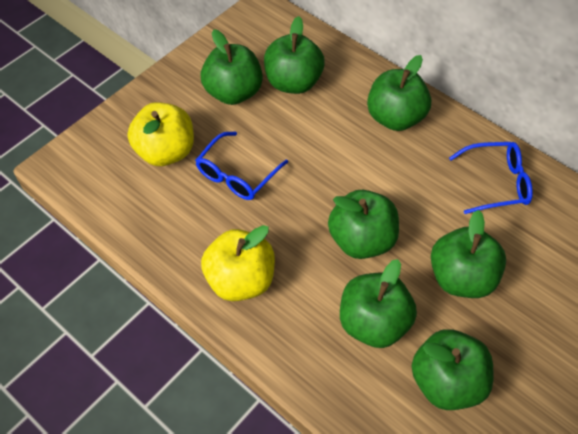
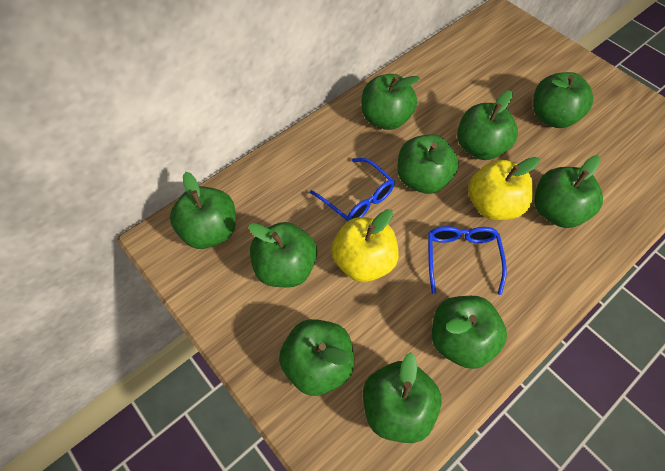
green apple: [201,29,263,105] [264,16,325,94] [328,190,399,259] [340,259,417,348] [367,55,431,131] [412,329,493,410] [431,210,506,298] = 7 -> [170,172,236,249] [248,222,317,287] [279,319,354,396] [361,74,420,130] [363,352,442,443] [397,134,459,194] [432,296,507,369] [457,90,518,160] [533,72,593,128] [534,155,603,228] = 10

